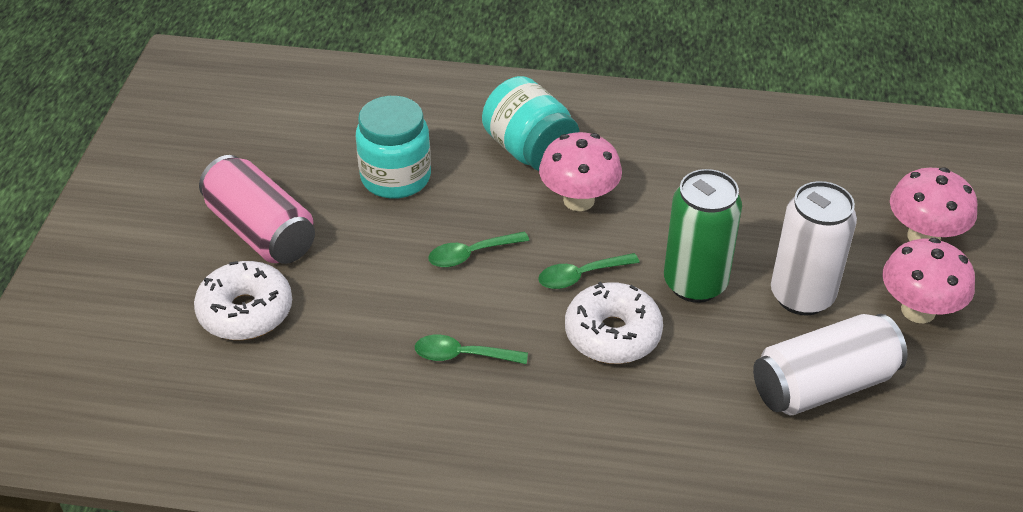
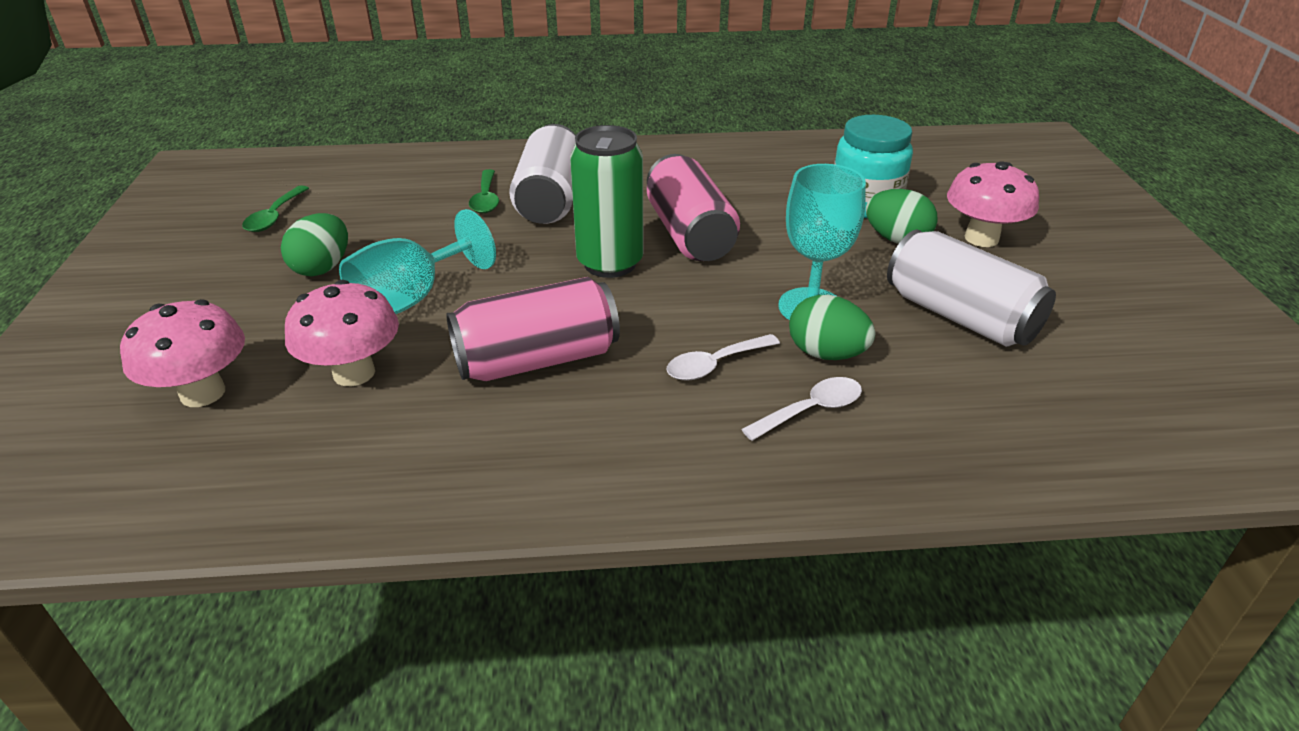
green egg: none = 0 -> [281,213,348,276] [789,295,875,360] [866,189,938,244] = 3
green spoon: [415,335,528,364] [428,231,529,268] [538,253,640,289] = 3 -> [242,185,309,232] [469,169,499,213] = 2
pink can: [199,155,315,264] = 1 -> [446,277,620,381] [647,154,740,261] = 2
turquoise goblet: none = 0 -> [339,209,496,314] [778,164,866,320] = 2
turquoise jar: [356,96,431,199] [482,76,579,171] = 2 -> [834,115,913,218] = 1
white donut: [194,261,292,340] [565,282,663,364] = 2 -> none = 0
white spoon: none = 0 -> [666,334,780,381] [741,377,862,441] = 2

